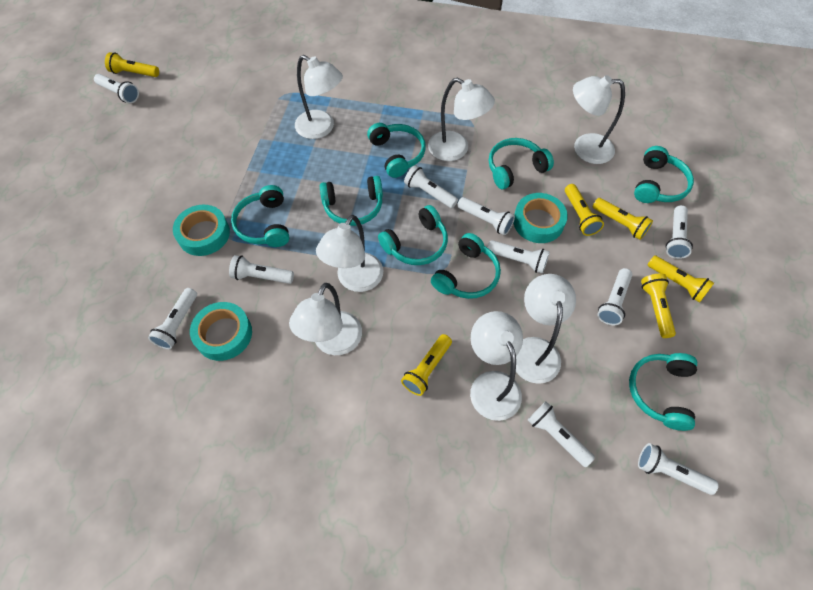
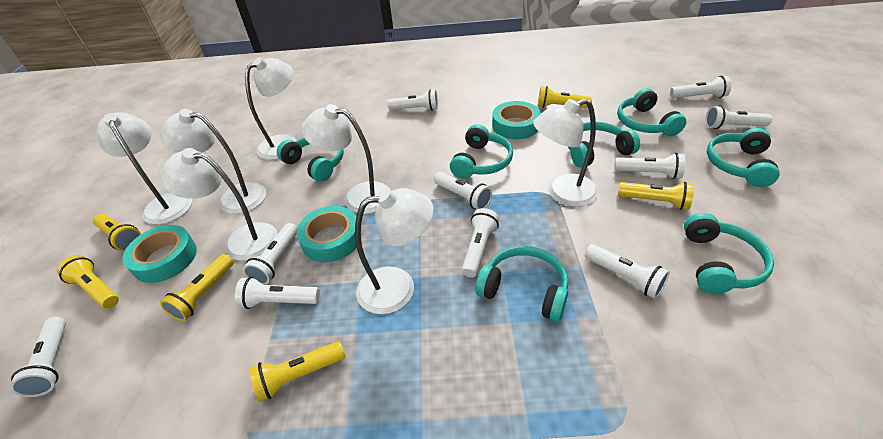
turquoise headphones: [231,185,289,247] [320,176,383,226] [367,123,426,178] [378,205,448,265] [431,233,501,299] [489,138,554,189] [629,353,697,431] [634,146,694,203] = 8 -> [277,138,344,182] [450,124,513,179] [475,246,568,321] [568,122,640,168] [617,88,686,136] [684,213,774,294] [707,128,780,187] = 7

